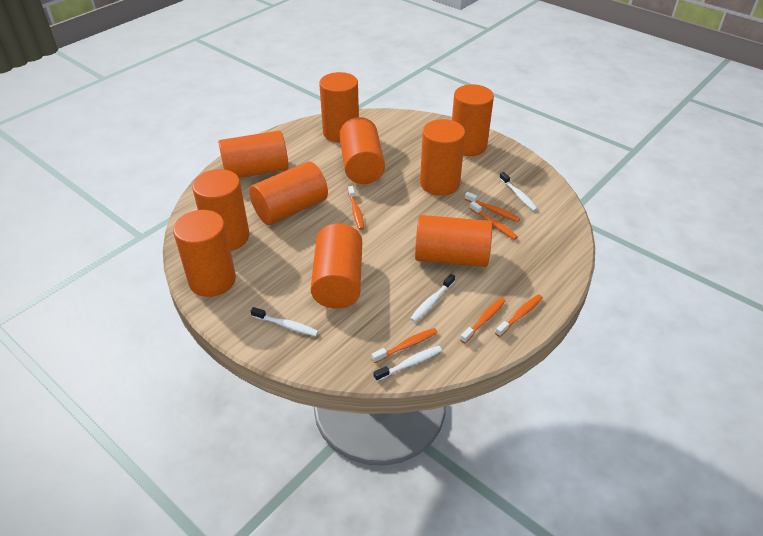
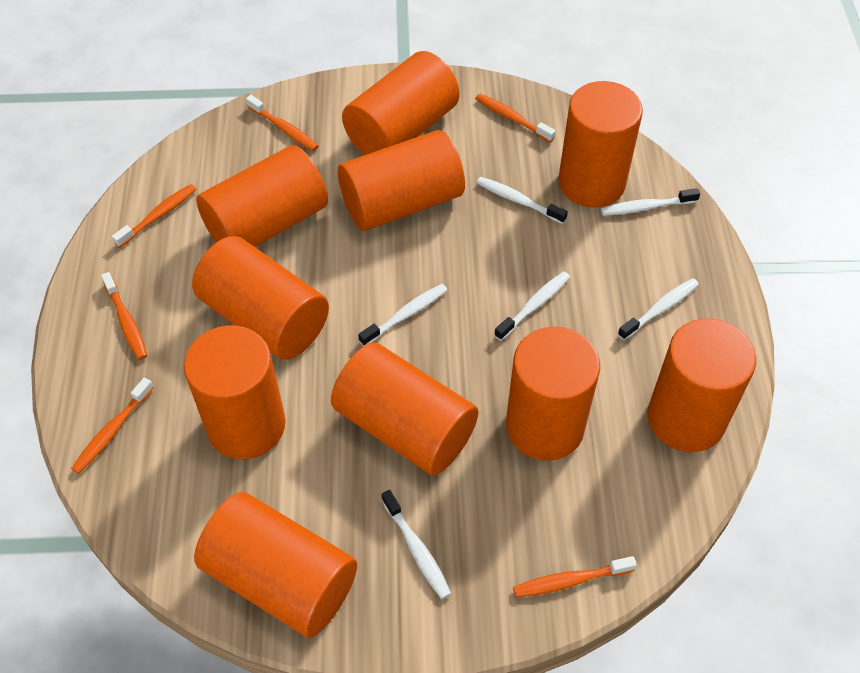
white toothbrush: [251,307,319,336] [374,346,442,381] [410,274,455,322] [499,172,538,211] = 4 -> [358,284,447,346] [381,490,451,599] [476,177,568,224] [494,271,570,341] [601,188,700,216] [618,278,699,340] = 6

